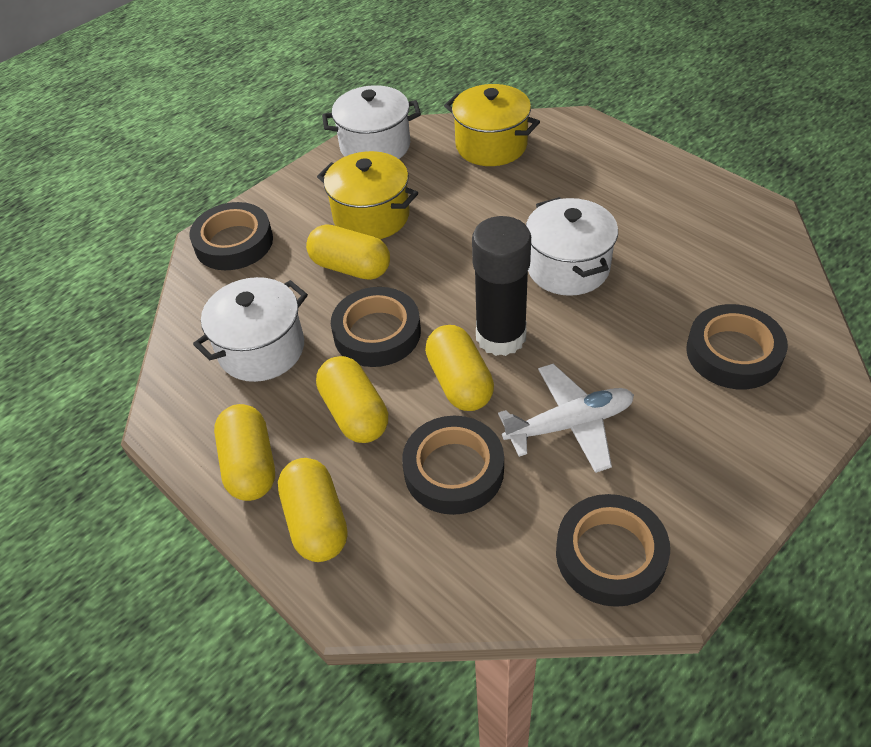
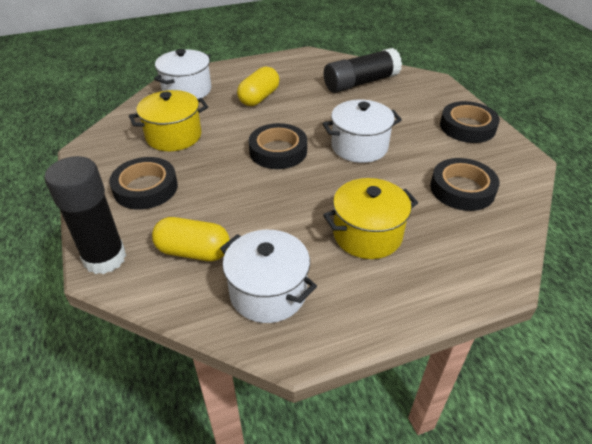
black glue stick: [472,216,531,356] = 1 -> [45,156,126,274] [324,48,402,93] = 2
black tape: [189,202,273,270] [331,287,421,367] [402,416,504,515] [556,494,670,607] [686,304,788,389] = 5 -> [109,157,178,210] [249,123,307,169] [430,158,500,211] [440,101,500,143] = 4
white plane: [498,364,634,473] = 1 -> none = 0
yellow capsule: [214,404,275,501] [278,458,348,562] [306,224,390,280] [316,356,388,443] [425,325,494,411] = 5 -> [152,217,230,261] [237,67,279,106] = 2

